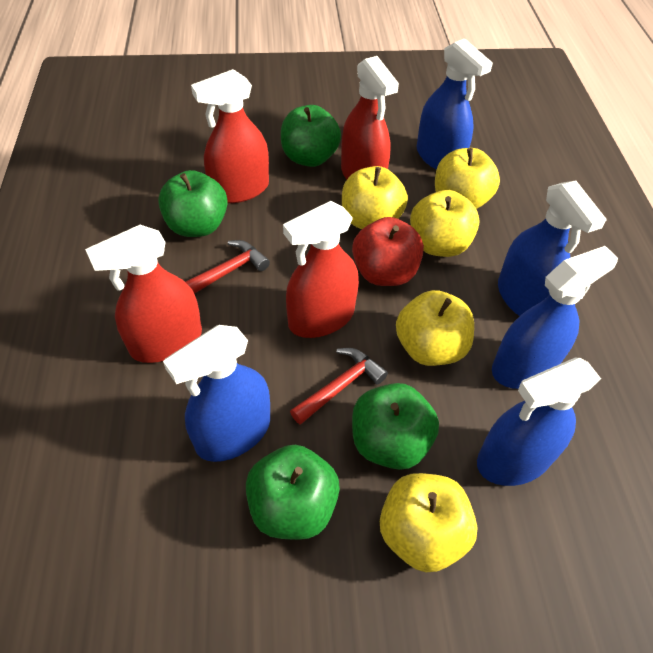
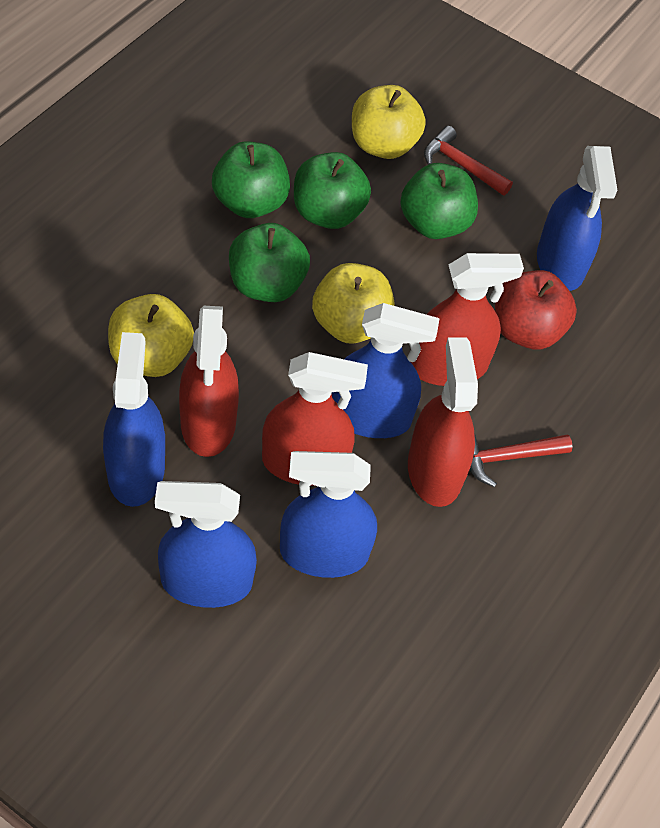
yellow apple: [342,166,408,229] [380,473,478,572] [396,290,474,366] [410,190,480,257] [435,148,500,209] = 5 -> [108,294,194,377] [312,263,395,344] [352,85,426,159] = 3

